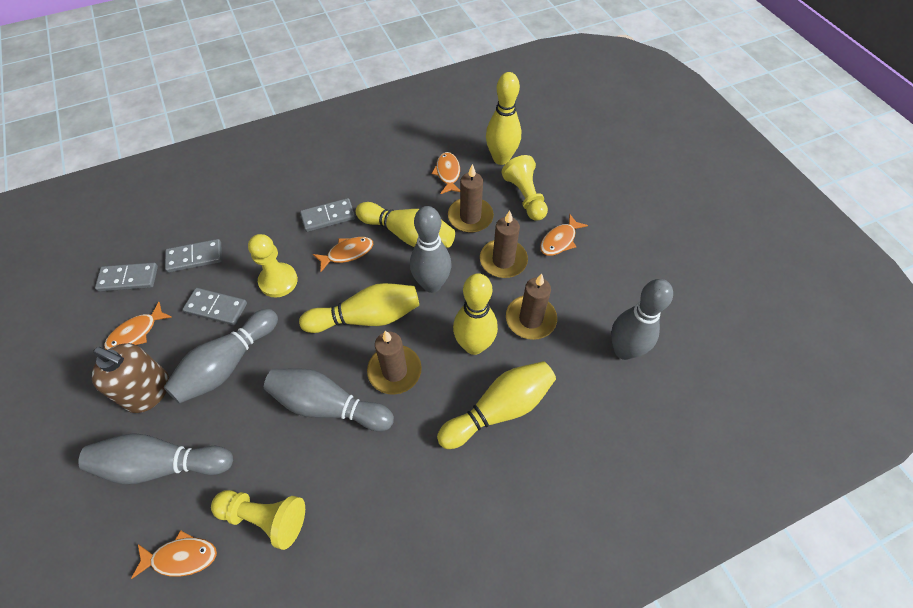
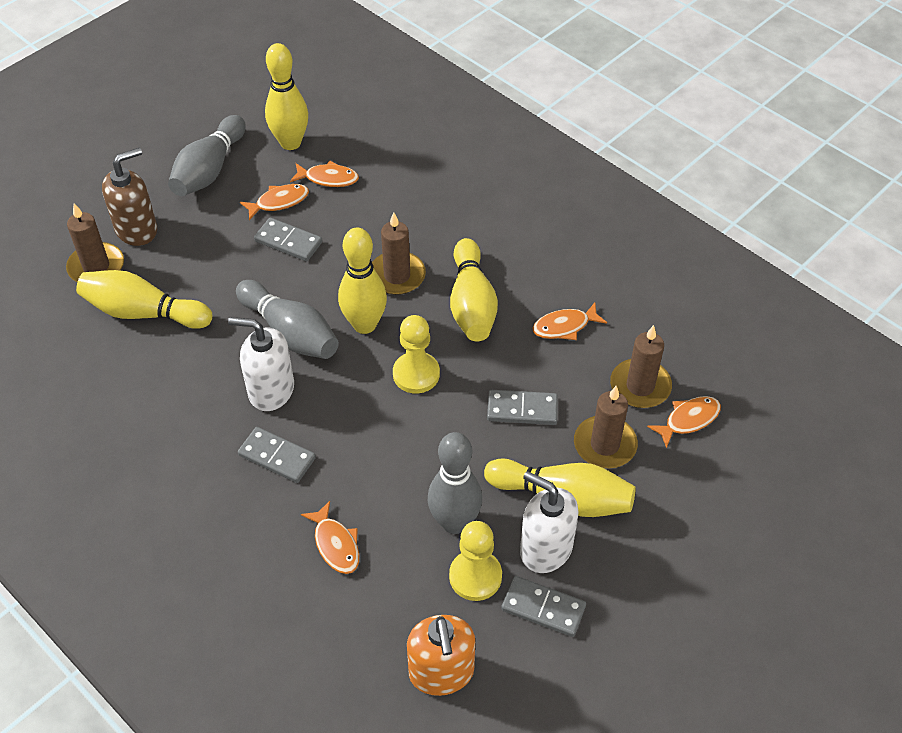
grey bowling pin: [78,433,233,484] [164,309,278,404] [264,368,394,431] [410,206,451,293] [611,279,673,360] = 5 -> [168,115,246,196] [236,280,339,359] [428,432,482,534] = 3
orange soap dispenser: none = 0 -> [407,615,475,696] = 1
white soap dispenser: none = 0 -> [228,317,294,411] [520,471,579,573] = 2
yellow pawn: [211,490,305,550] [248,234,298,298] [502,155,548,221] = 3 -> [393,315,440,393] [449,521,502,601] = 2

